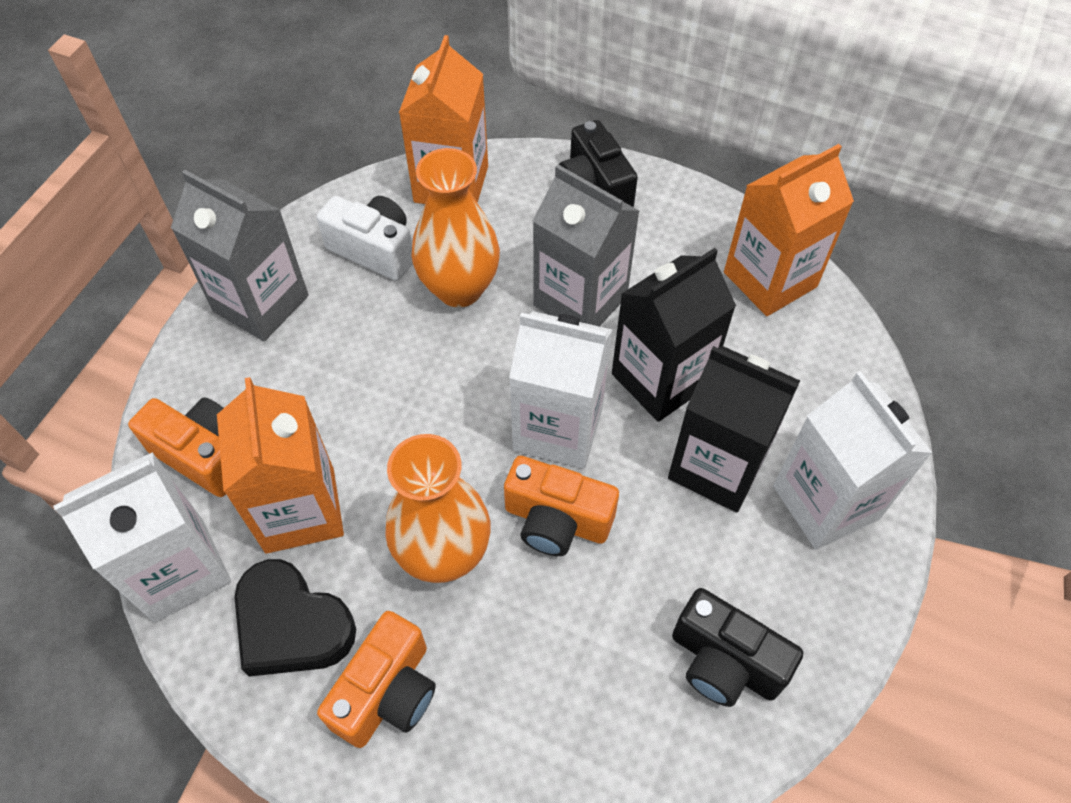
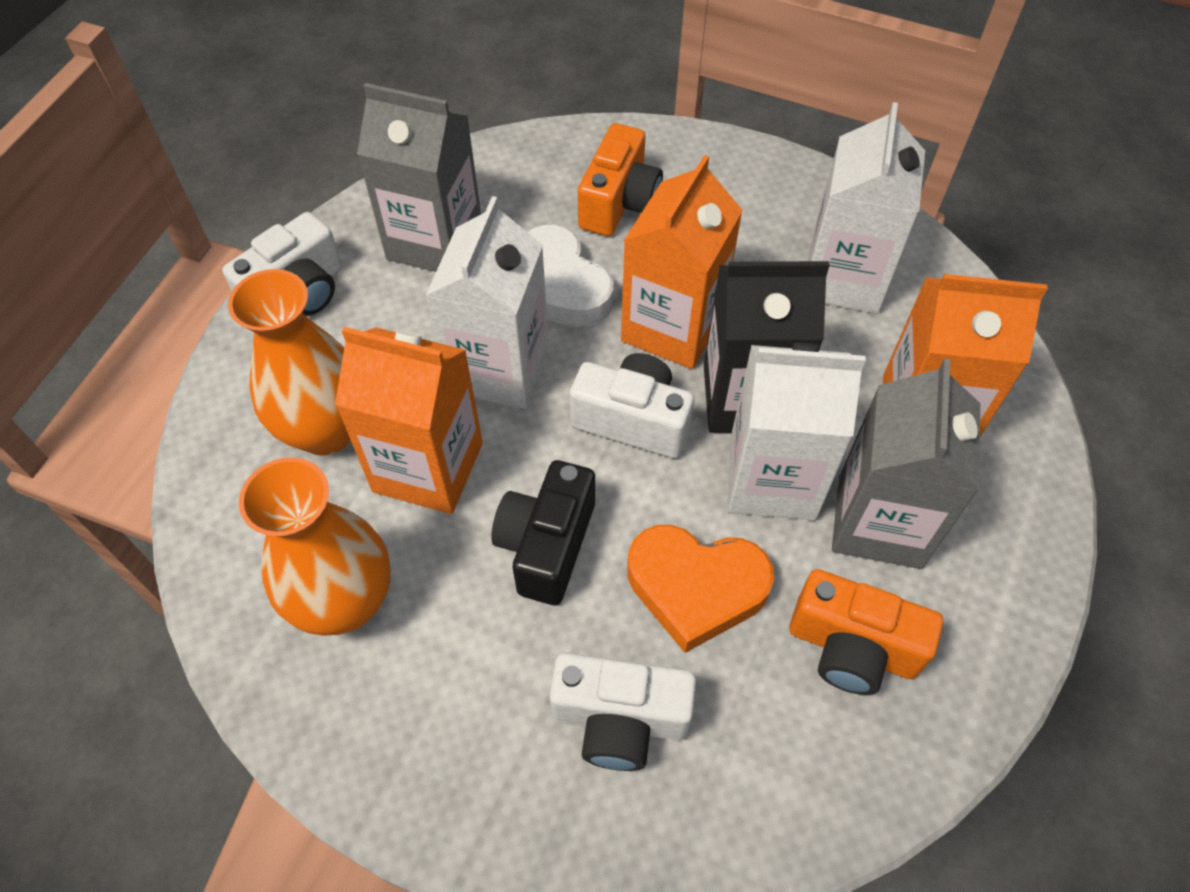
black camera: [559,120,638,207] [672,588,803,707] = 2 -> [491,460,595,605] = 1
black carton: [612,248,736,422] [668,346,800,512] = 2 -> [704,261,830,433] = 1
black heart: [234,559,356,677] = 1 -> none = 0
orange camera: [128,397,226,497] [317,611,436,748] [504,456,619,556] = 3 -> [578,123,663,236] [790,569,943,695] = 2
orange heart: none = 0 -> [627,525,774,653] = 1
white camera: [317,196,413,281] = 1 -> [222,212,342,316] [549,653,696,771] [569,353,694,458] = 3
white heart: none = 0 -> [528,225,613,327] = 1

